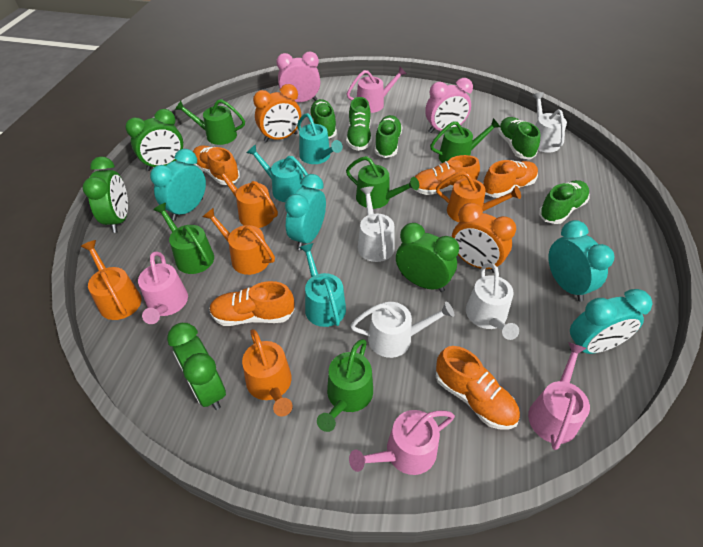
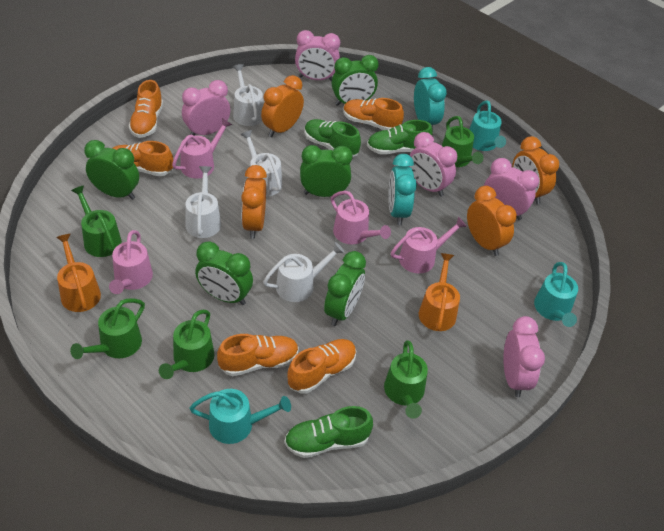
green clock: [82,156,128,233] [125,109,183,171] [167,323,226,410] [396,223,459,292] = 4 -> [84,140,139,200] [195,241,253,305] [300,145,352,197] [324,251,366,326] [332,55,379,106] = 5
green shoe: [309,99,337,139] [346,97,372,151] [375,115,402,158] [497,117,540,159] [539,180,590,224] = 5 -> [284,406,373,458] [305,119,361,157] [367,120,433,155] = 3
orange clock: [253,84,301,142] [452,203,516,273] = 2 -> [241,165,267,239] [261,75,304,137] [467,186,517,256] [512,136,559,204] = 4
orange watering can: [81,240,141,320] [203,208,275,275] [214,166,278,228] [242,329,293,417] [436,171,521,222] = 5 -> [56,234,101,312] [419,253,460,331] = 2
pink clock: [276,52,320,102] [425,78,473,133] = 2 -> [182,80,230,136] [295,30,340,81] [409,132,457,197] [484,158,539,220] [503,316,545,397] = 5
turquoise clock: [150,149,206,221] [285,174,326,250] [548,220,615,302] [570,289,652,354] = 4 -> [388,154,417,225] [414,67,447,130] = 2

